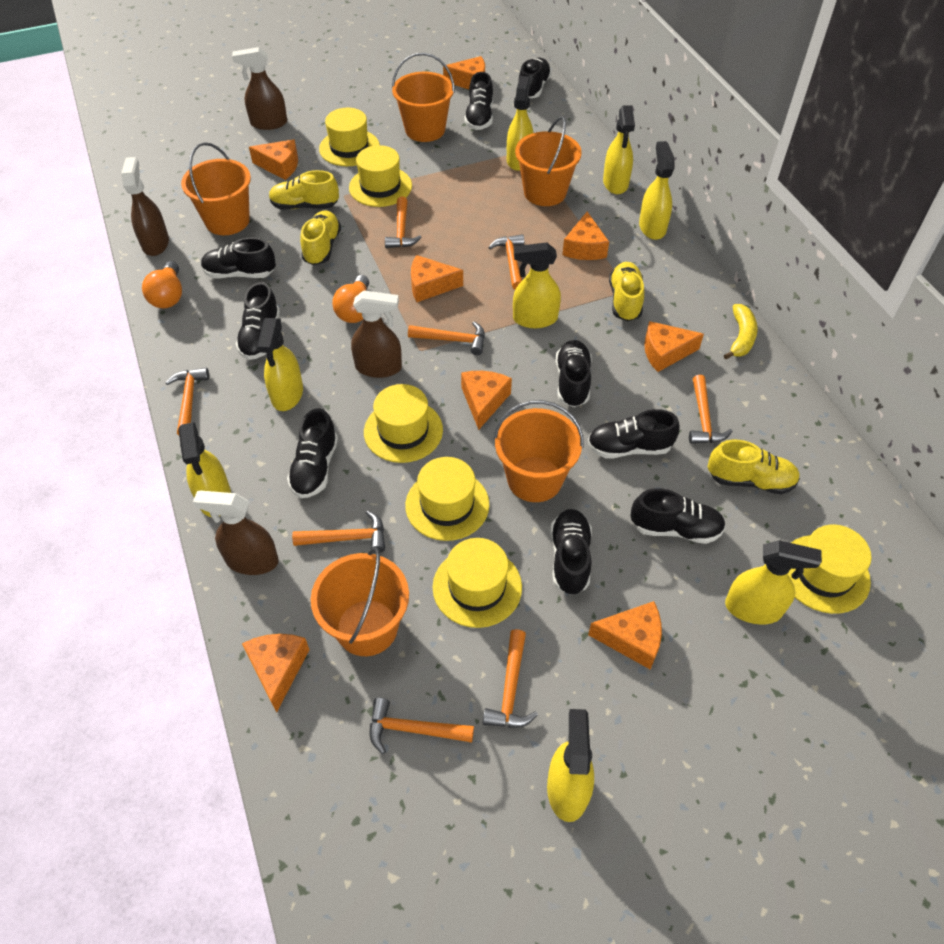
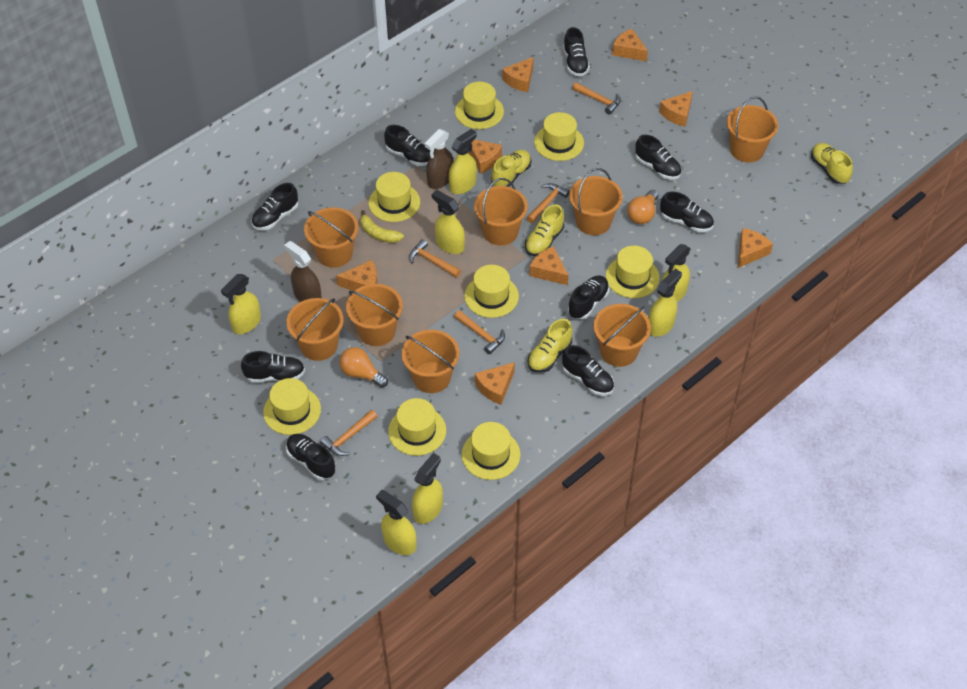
brown spray bottle: [121,157,169,256] [193,491,279,575] [232,47,287,130] [351,290,402,378] = 4 -> [284,241,322,302] [425,129,454,189] = 2
orange bucket: [181,142,251,235] [311,547,409,656] [392,53,455,142] [493,400,584,502] [515,116,582,206] = 5 -> [286,298,344,361] [304,207,358,268] [346,284,403,346] [402,330,459,393] [474,178,528,245] [569,168,623,235] [594,304,651,367] [727,96,778,163] = 8
orange hammer: [165,368,209,435] [292,510,385,553] [370,698,474,754] [385,197,422,248] [408,321,485,355] [483,629,538,728] [488,234,524,290] [689,375,733,444] = 8 -> [320,410,377,456] [409,239,461,277] [454,310,505,354] [527,183,570,223] [572,82,621,115] = 5
yellow hat: [319,108,380,166] [349,145,412,207] [364,384,443,463] [405,457,489,541] [432,538,522,628] [788,525,871,614] = 6 -> [263,378,321,435] [369,172,420,222] [388,398,446,456] [455,82,504,129] [462,422,521,480] [465,265,519,318] [534,112,584,161] [606,246,660,298] = 8
yellow spray bottle: [178,422,231,517] [257,318,303,411] [507,76,533,171] [513,242,561,328] [547,709,594,822] [603,105,635,194] [639,141,674,240] [725,540,822,625] = 8 -> [221,274,261,334] [376,490,416,555] [412,453,443,524] [432,190,465,254] [449,129,477,194] [649,269,682,337] [660,244,691,302] = 7

